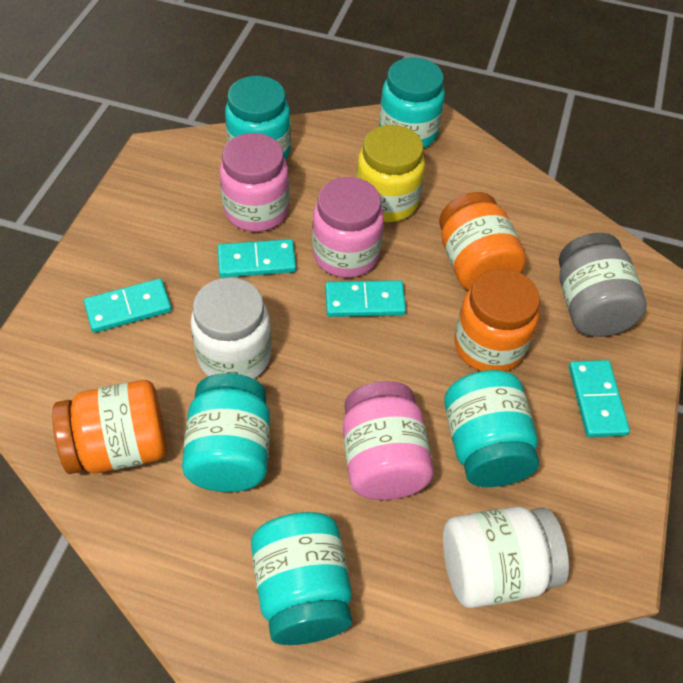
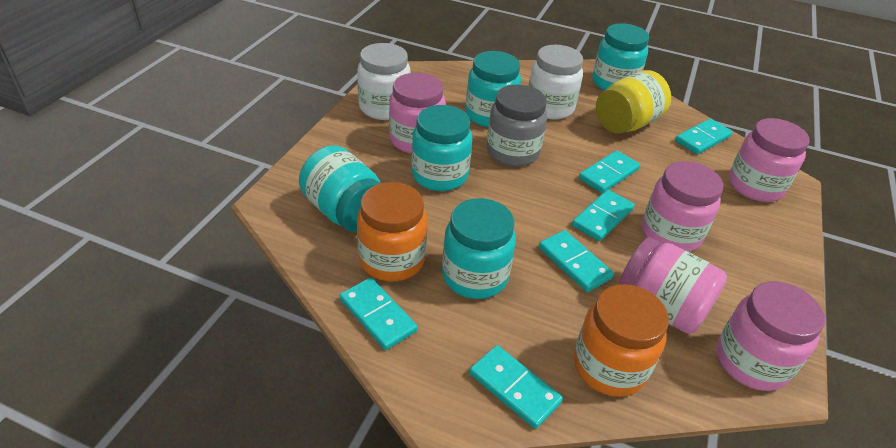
orange jar: [52,380,167,474] [439,192,526,291] [454,268,540,372] = 3 -> [357,182,427,282] [574,284,669,397] = 2
pink jar: [219,133,289,232] [312,177,384,278] [343,381,434,500] = 3 -> [389,73,446,154] [619,237,727,334] [642,161,723,252] [716,281,825,391] [729,118,810,202] = 5
turquoise domino: [84,279,172,333] [218,239,296,278] [325,280,406,317] [569,360,630,437] = 4 -> [340,278,417,350] [469,345,563,429] [539,230,614,292] [572,190,635,241] [579,150,640,193] [675,119,733,155] = 6

